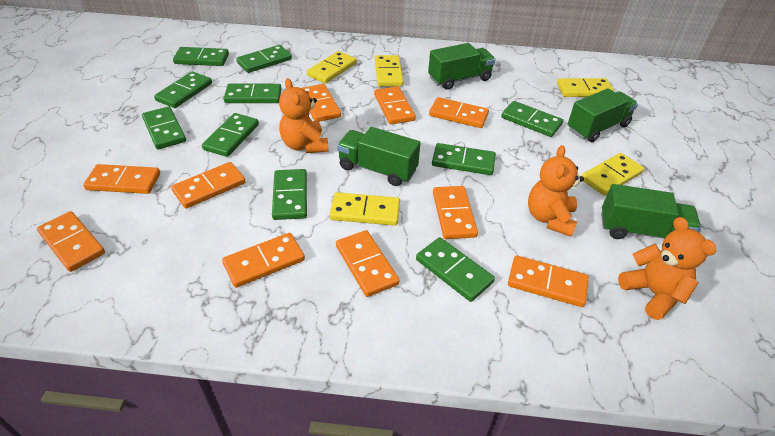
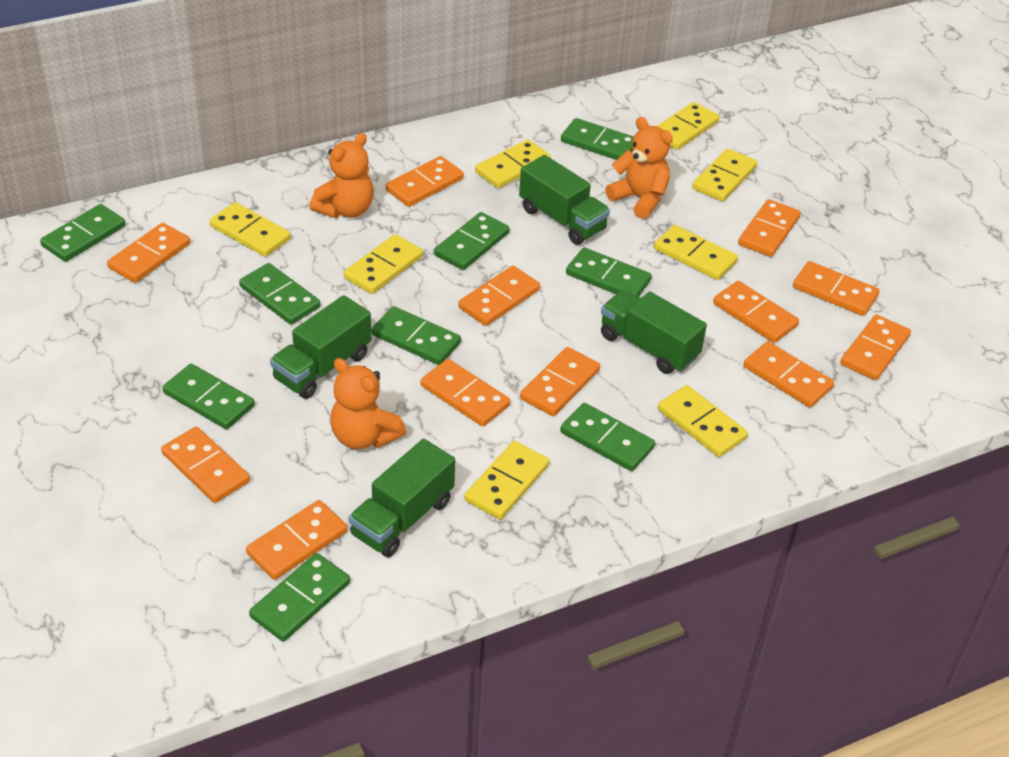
green domino: [142,106,186,149] [154,71,212,108] [173,47,229,66] [202,113,259,157] [224,84,282,103] [236,45,292,73] [272,169,307,220] [416,237,495,302] [432,143,496,175] [501,101,563,137] = 10 -> [40,204,126,262] [162,364,255,429] [239,263,320,325] [249,553,350,641] [372,306,461,365] [434,212,509,270] [560,403,655,471] [561,118,634,160] [566,248,652,297] = 9
orange domino: [37,211,105,272] [83,164,160,194] [171,162,246,209] [222,233,305,288] [302,84,341,122] [336,230,400,297] [374,86,416,124] [429,97,489,128] [433,186,478,239] [508,255,589,307] = 10 -> [107,223,190,283] [161,427,250,503] [246,500,347,580] [386,156,464,207] [421,359,510,427] [458,266,540,326] [520,347,600,416] [713,281,799,343] [738,199,801,257] [743,341,834,407] [793,261,880,316] [840,314,911,380] = 12
yellow domino: [307,51,357,84] [329,192,400,226] [375,55,404,87] [557,78,615,97] [582,153,644,196] = 5 -> [209,202,291,257] [344,234,423,294] [464,441,549,519] [475,139,551,188] [654,225,738,280] [657,102,719,150] [658,385,748,457] [692,149,757,202] = 8

